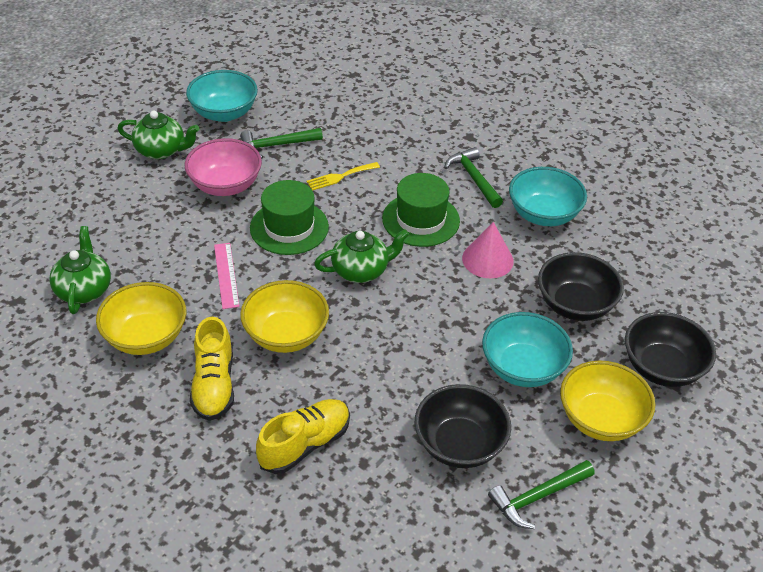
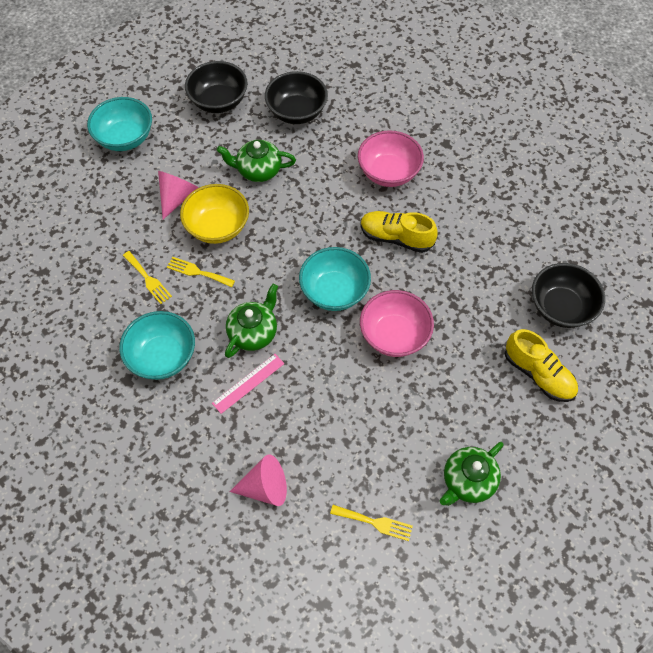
green hammer: [240,128,323,159] [444,147,503,208] [488,460,595,529] = 3 -> none = 0
green hat: [250,180,329,255] [382,173,460,247] = 2 -> none = 0
pink bowl: [185,138,262,196] = 1 -> [358,130,424,187] [360,290,434,357] = 2
pink cone: [462,222,514,278] = 1 -> [158,171,198,219] [229,454,287,506] = 2
yellow bowl: [96,282,186,355] [240,280,329,353] [560,361,655,441] = 3 -> [180,184,249,244] = 1
yellow fork: [307,162,380,191] = 1 -> [123,251,172,304] [167,257,235,287] [330,505,413,541] = 3

